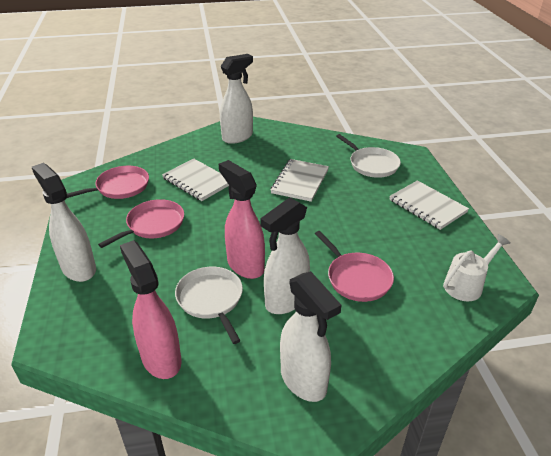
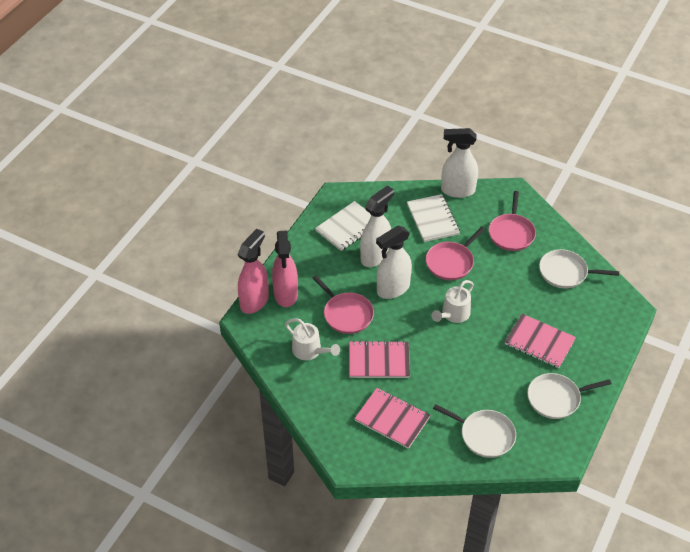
pink notebook: none = 0 -> [349,340,410,378] [354,388,430,449] [505,314,576,368] = 3
white notebook: [162,158,229,201] [271,159,329,202] [389,180,469,230] = 3 -> [315,201,371,251] [407,194,460,242] = 2
white pan: [175,267,243,344] [336,134,401,178] = 2 -> [433,404,516,458] [527,373,612,419] [539,249,619,289] = 3
white spray bottle: [32,163,96,282] [220,54,253,144] [260,197,310,314] [280,271,341,402] = 4 -> [360,185,394,267] [376,225,412,299] [441,128,478,198] = 3
white watering can: [443,234,510,301] = 1 -> [285,318,340,360] [432,280,474,323] = 2

